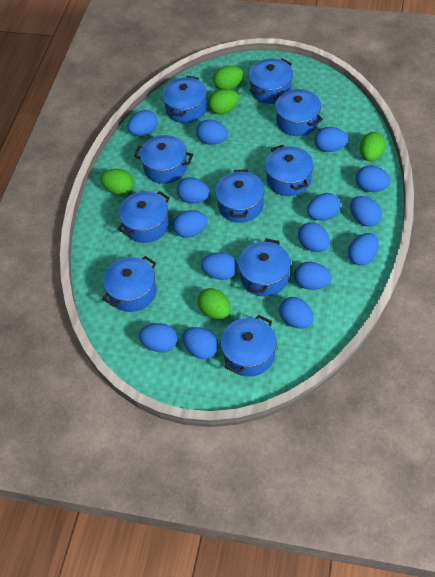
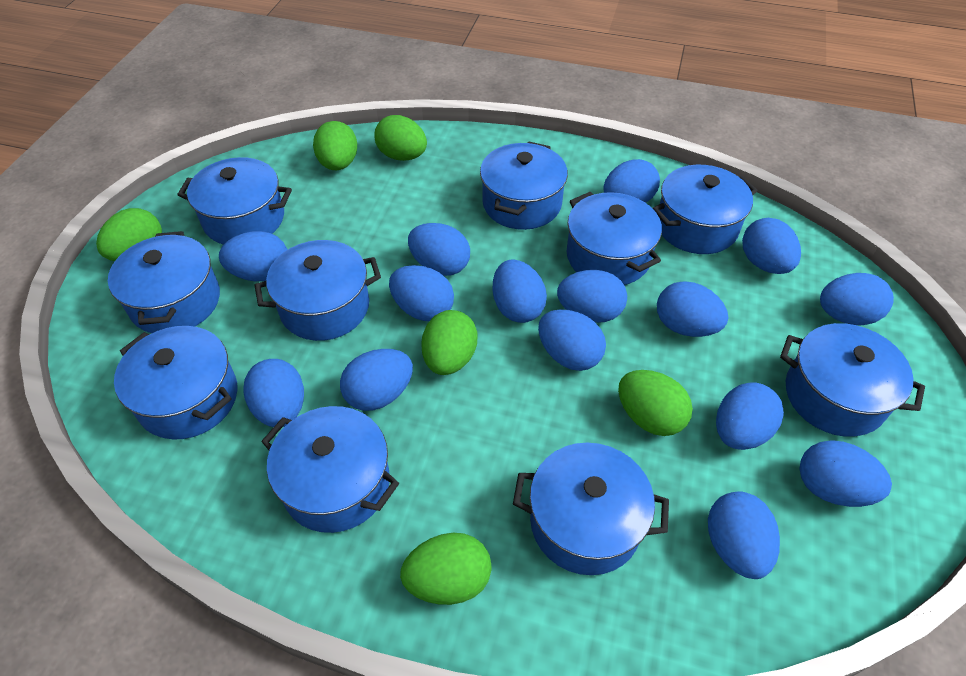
green egg: [100,169,133,195] [198,288,231,319] [208,89,239,114] [213,66,244,90] [360,132,386,161] = 5 -> [96,208,162,261] [313,121,357,170] [374,115,427,161] [400,533,491,605] [421,310,478,375] [618,370,693,436] = 6

